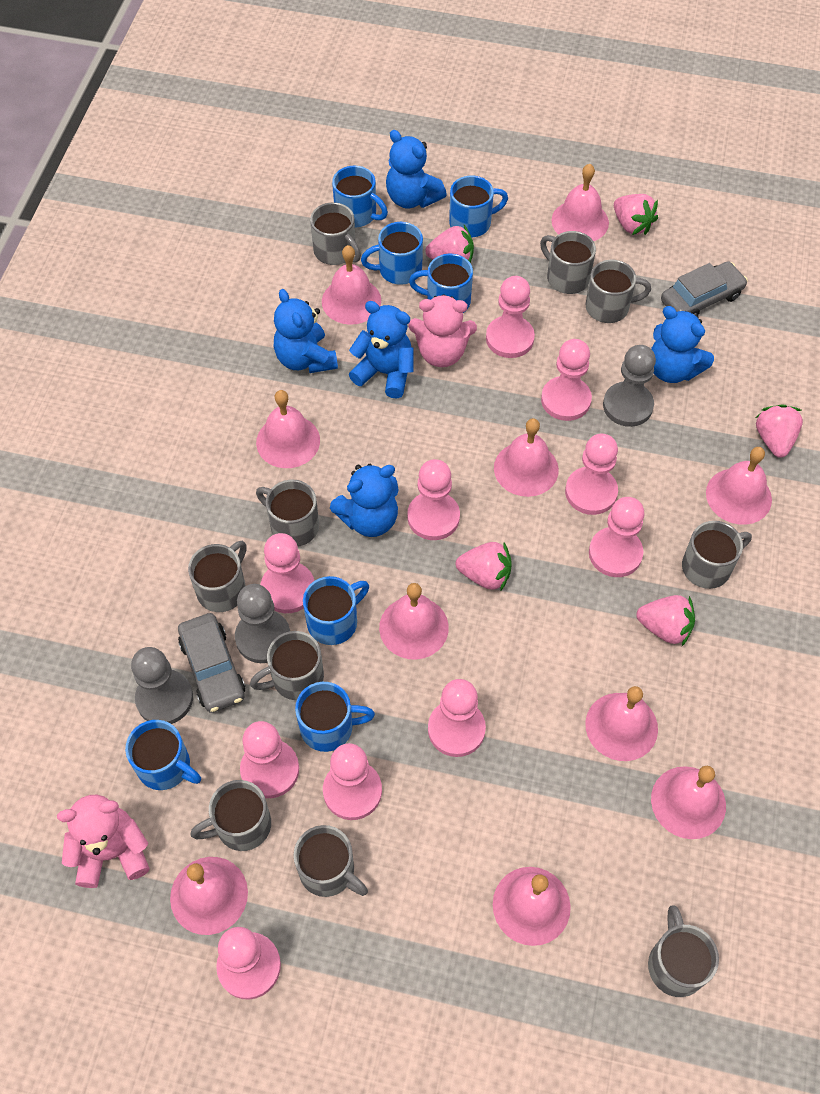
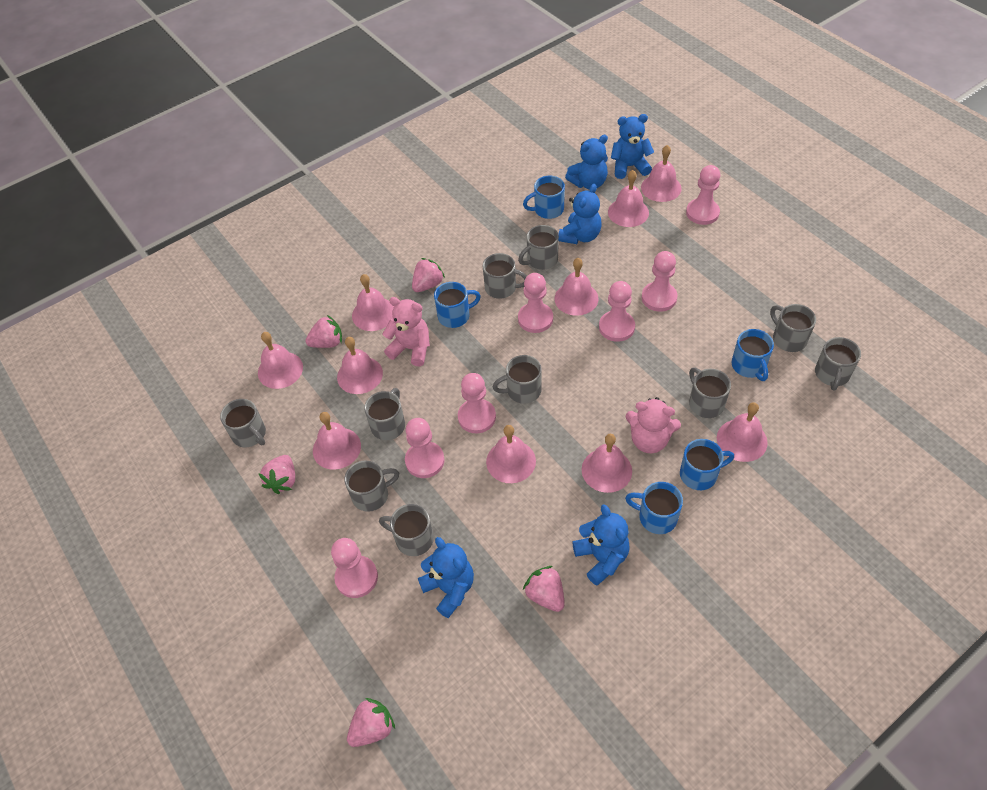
blue mug: [125,720,201,790] [295,682,375,752] [303,576,369,645] [332,166,388,227] [361,222,423,285] [409,254,473,313] [449,176,508,238] = 7 -> [434,282,481,328] [523,176,565,219] [625,482,683,534] [680,439,734,490] [732,329,774,381] = 5
grey car: [178,613,245,713] [661,262,748,315] = 2 -> none = 0
grey pawn: [131,647,193,724] [235,584,290,663] [603,345,656,427] = 3 -> none = 0
pink pawn: [216,927,281,1000] [240,721,299,798] [261,533,314,613] [323,743,382,820] [407,459,460,540] [428,679,486,757] [486,276,535,358] [541,339,592,421] [565,434,618,515] [589,497,645,577] = 10 -> [331,538,378,598] [405,418,445,478] [458,373,496,433] [518,273,553,333] [599,281,635,342] [642,251,678,312] [686,165,720,225] = 7

